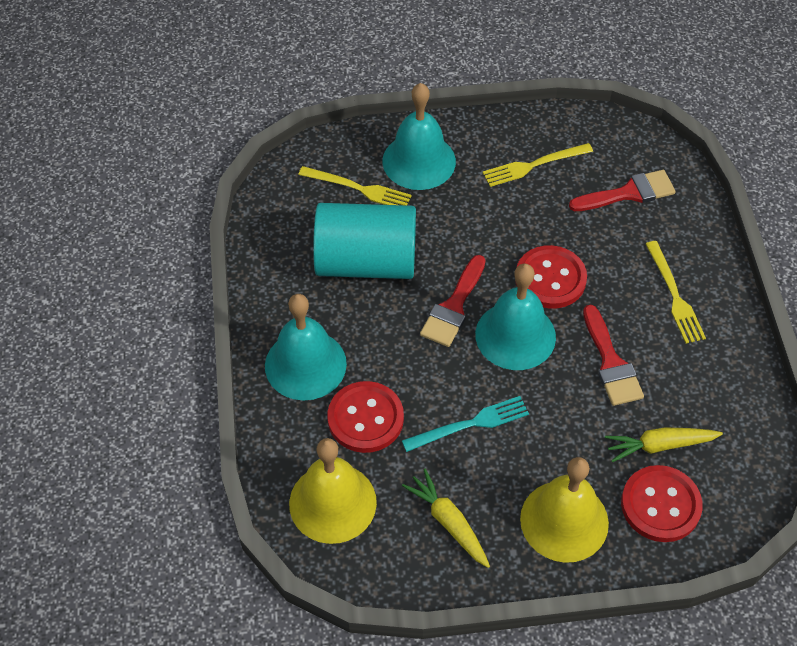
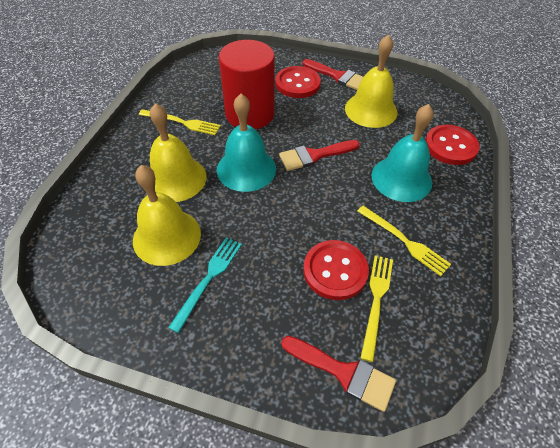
red cylinder: none = 0 -> [219,40,275,129] = 1
turquoise bell: [265,294,347,401] [382,83,456,190] [475,263,556,370] = 3 -> [217,94,276,192] [372,104,433,202] = 2
turquoise cylinder: [313,203,416,279] = 1 -> none = 0
yellow bell: [289,438,377,544] [520,457,609,563] = 2 -> [133,165,201,266] [149,103,206,202] [345,34,397,128] = 3
yellow carrot: [402,469,490,568] [605,428,723,462] = 2 -> none = 0

